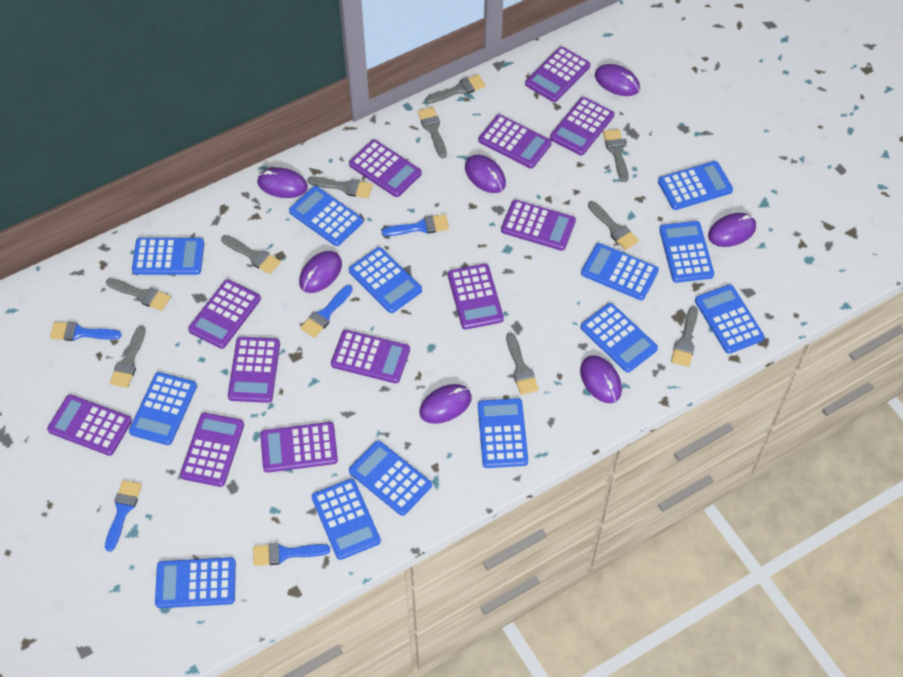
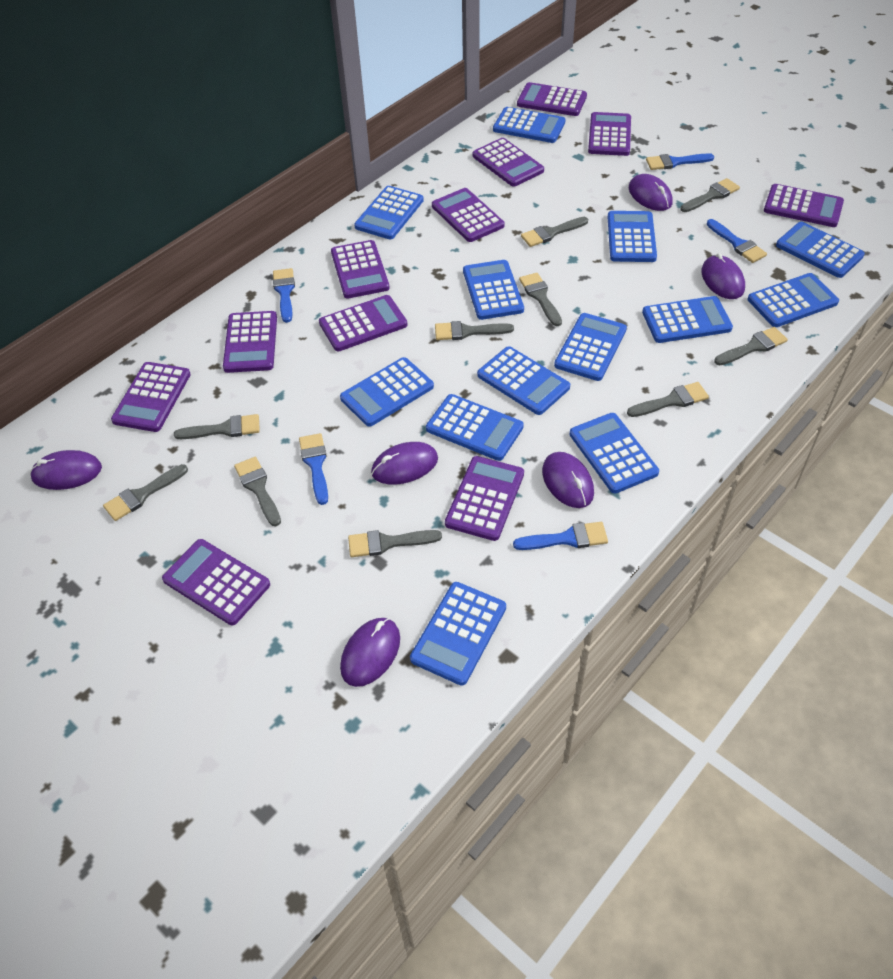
purple calculator: [47,395,132,456] [180,413,244,487] [188,279,261,349] [228,337,280,403] [260,422,338,473] [331,330,410,383] [349,140,422,197] [448,264,504,329] [478,115,552,168] [501,200,576,251] [525,47,590,102] [550,97,614,155] = 12 -> [111,362,191,432] [162,539,270,625] [223,311,277,373] [319,295,408,351] [331,240,390,299] [432,188,504,242] [445,456,524,541] [473,138,544,187] [517,82,587,116] [588,112,631,156] [764,184,844,227] = 11
purple mouse: [257,168,308,198] [299,251,342,293] [419,384,472,424] [465,155,506,193] [580,355,622,403] [595,64,640,96] [708,213,756,247] = 7 -> [30,450,102,490] [340,618,400,687] [371,442,438,485] [542,452,594,508] [629,174,673,211] [701,253,745,299] = 6

